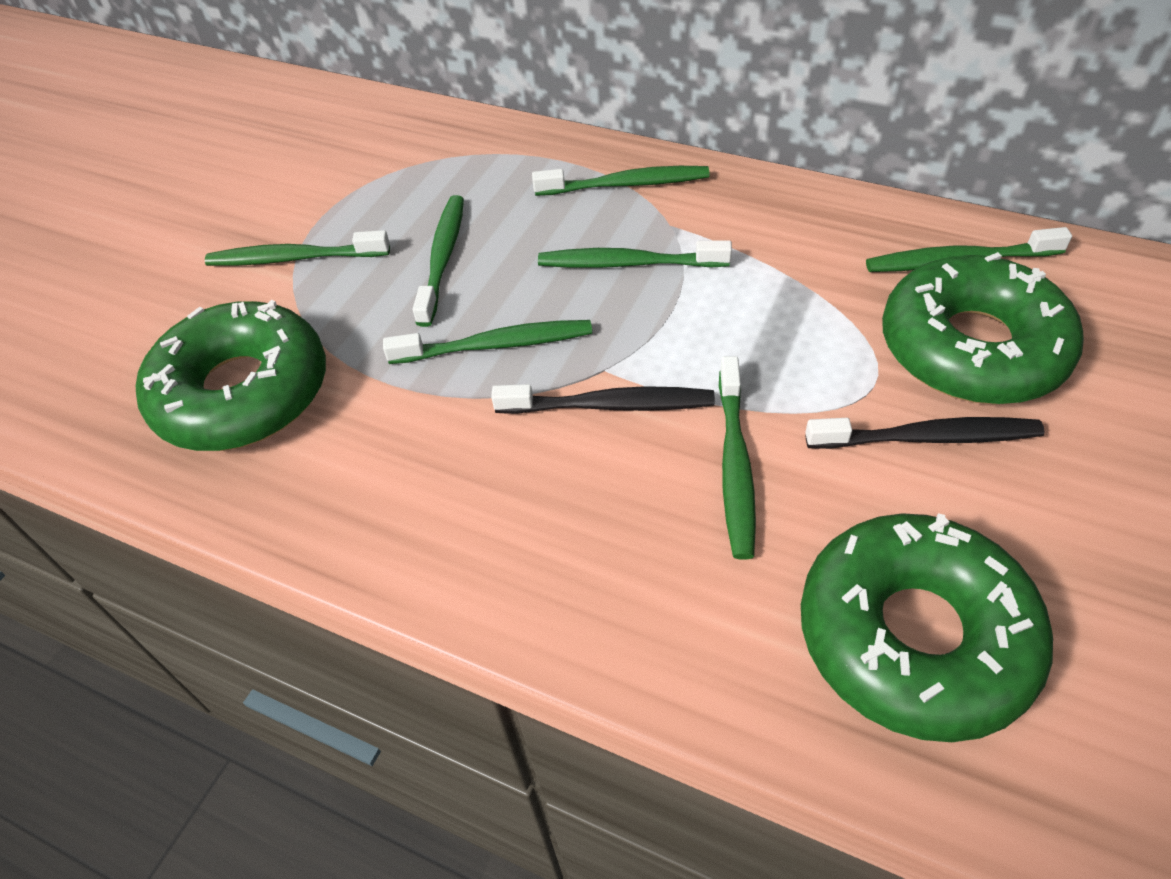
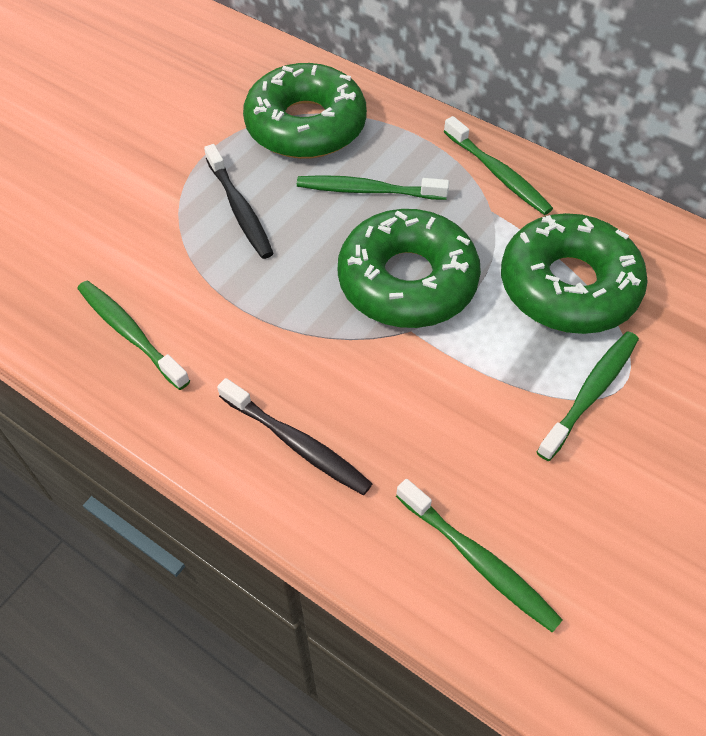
green toothbrush: [205,230,390,266] [383,320,592,364] [413,195,464,327] [532,166,710,196] [538,240,732,268] [719,356,756,560] [866,227,1072,272] = 7 -> [77,281,190,390] [297,175,449,200] [396,479,563,633] [444,116,553,215] [537,331,639,461] = 5

